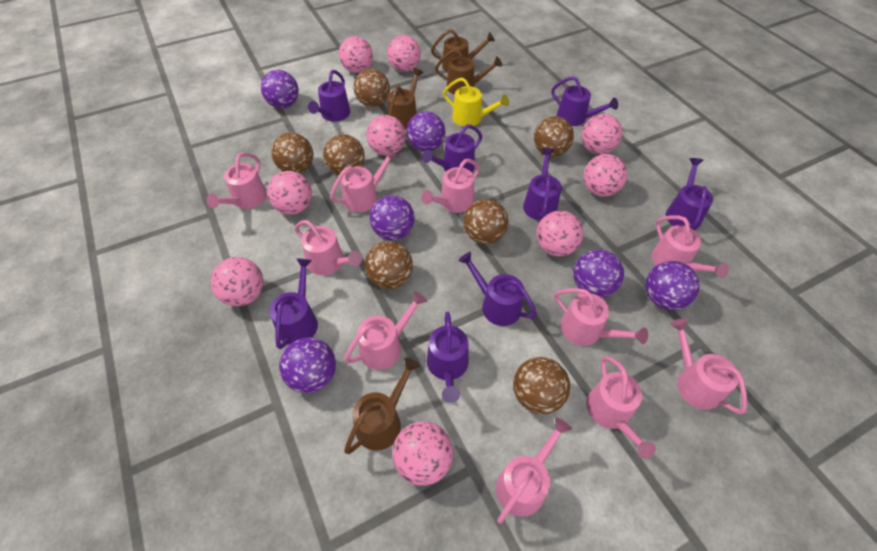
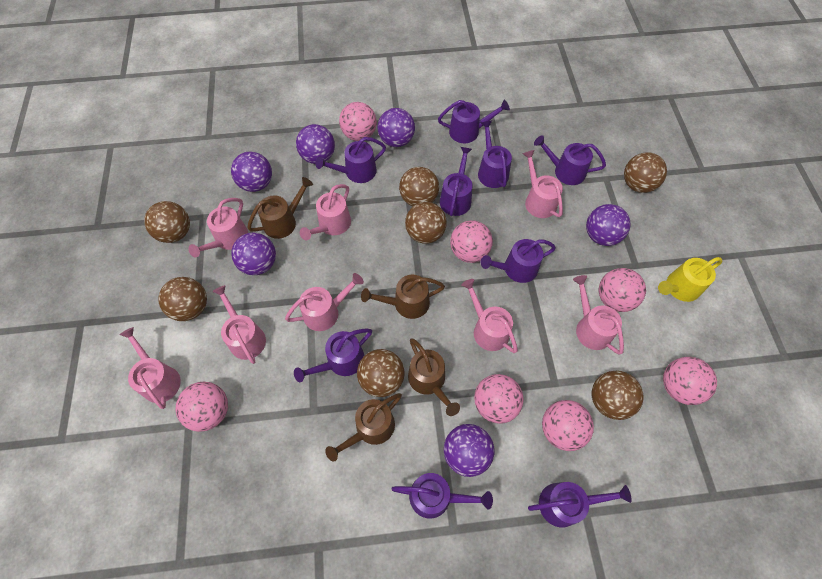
pink ball: [210,257,264,306] [267,171,312,215] [339,36,373,73] [366,115,406,156] [387,35,421,72] [392,421,453,486] [536,211,583,257] [581,114,622,154] [583,154,627,197] = 9 -> [175,382,228,432] [339,102,377,141] [450,220,493,263] [474,374,524,424] [542,400,594,451] [599,268,646,312] [663,357,717,405] = 7
pink watering can: [207,152,267,209] [295,220,362,275] [330,149,398,212] [344,292,427,370] [421,159,480,213] [496,418,572,524] [554,288,648,346] [586,356,656,459] [651,215,729,278] [670,319,748,414] = 10 -> [119,327,181,409] [188,198,248,257] [212,285,266,364] [285,273,364,331] [300,184,351,240] [461,279,518,353] [523,150,563,218] [573,275,624,355] = 8
purple watering can: [270,258,318,349] [308,70,350,122] [422,124,483,172] [427,312,469,403] [458,252,537,326] [523,148,562,221] [551,76,618,126] [666,158,713,230] = 8 -> [294,328,372,382] [315,137,386,183] [392,473,493,519] [438,100,510,143] [440,147,473,216] [478,120,512,188] [481,239,556,283] [528,482,632,527] [534,135,606,185] = 9

